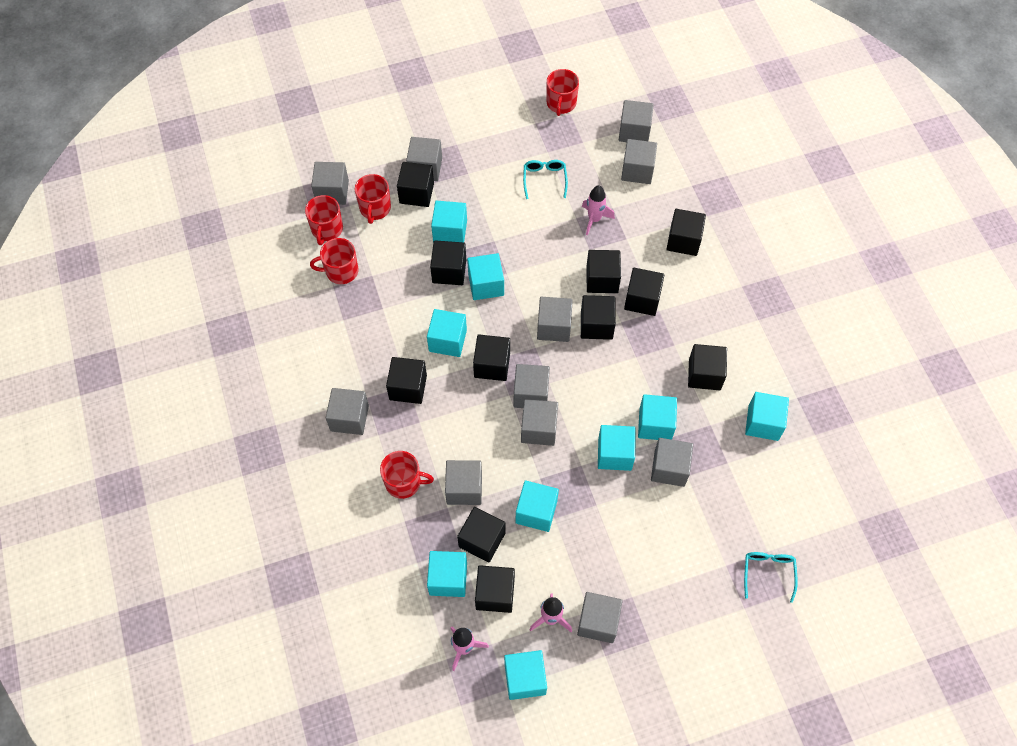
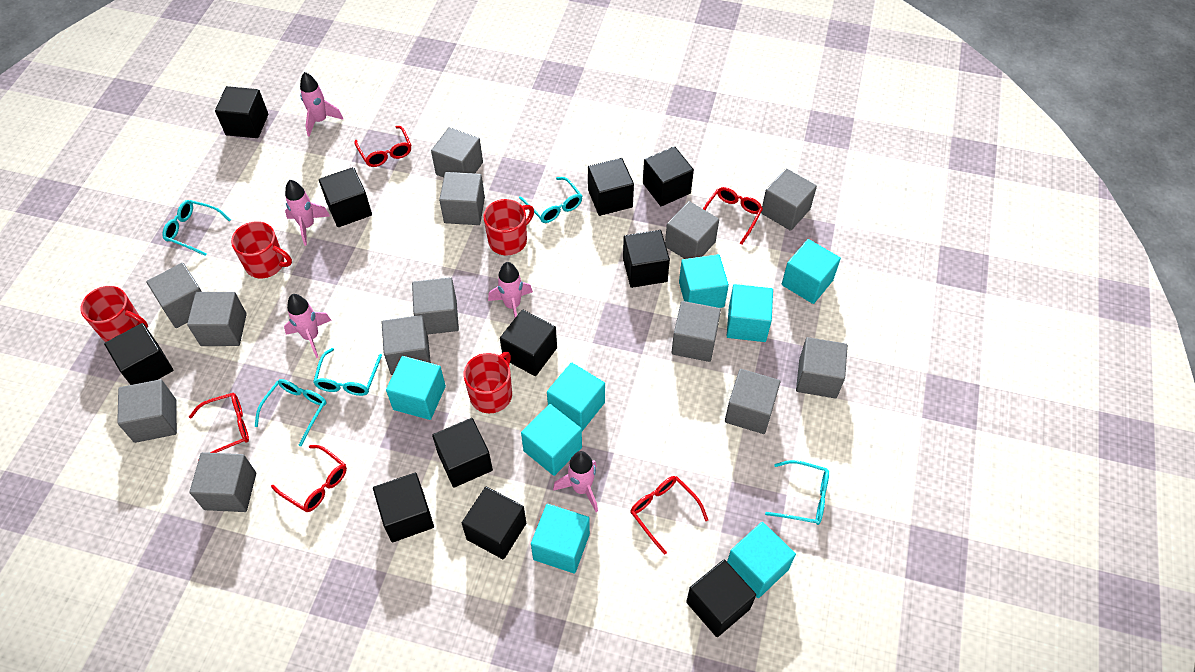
grey cube: [311,162,349,205] [326,388,369,435] [406,137,442,181] [445,460,482,505] [514,364,550,408] [521,399,558,446] [537,297,573,342] [577,592,623,643] [619,100,654,142] [621,139,657,184] [651,438,693,487] = 11 -> [117,379,177,443] [146,263,202,328] [187,292,247,346] [189,452,256,512] [381,315,431,375] [412,277,459,334] [431,127,483,178] [439,172,485,225] [665,201,719,259] [671,301,721,362] [725,369,780,434] [761,168,817,231] [796,337,848,398] = 13
pink rocket: [450,626,489,671] [529,594,572,632] [582,185,615,236] = 3 -> [284,294,331,358] [285,180,330,246] [300,72,343,137] [488,262,533,318] [553,451,598,512] = 5
red glasses: none = 0 -> [189,393,249,453] [271,445,347,512] [354,126,411,167] [630,476,708,555] [703,187,763,245] = 5
red mug: [305,195,343,245] [310,238,358,284] [355,174,391,224] [380,451,434,499] [547,69,579,116] = 5 -> [80,286,148,342] [231,221,292,278] [463,352,512,413] [483,199,534,256] = 4
turquoise cube: [427,309,467,357] [427,551,467,597] [431,201,467,243] [467,253,504,300] [504,650,547,700] [516,480,559,532] [598,425,636,471] [638,394,677,440] [745,392,789,441] = 9 -> [386,356,446,420] [521,404,582,476] [531,504,590,574] [547,362,605,431] [679,254,729,308] [727,284,773,342] [727,522,796,598] [782,239,841,304] = 8
turquoise glasses: [523,160,568,199] [744,552,798,603] = 2 -> [162,200,231,256] [255,379,327,447] [313,348,382,396] [519,177,582,223] [765,460,829,525] = 5

